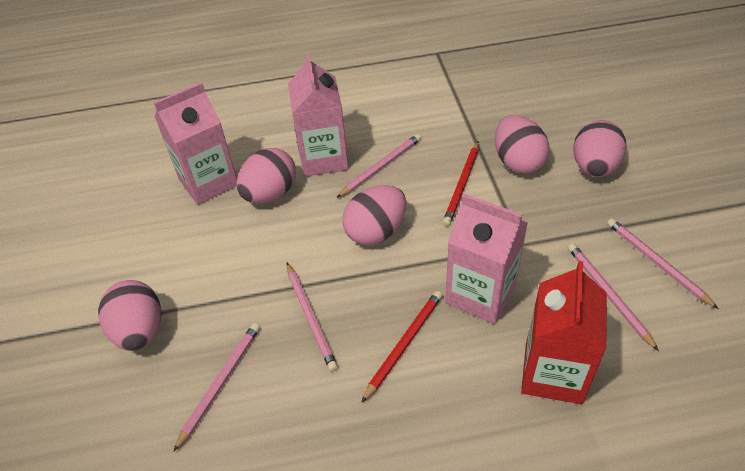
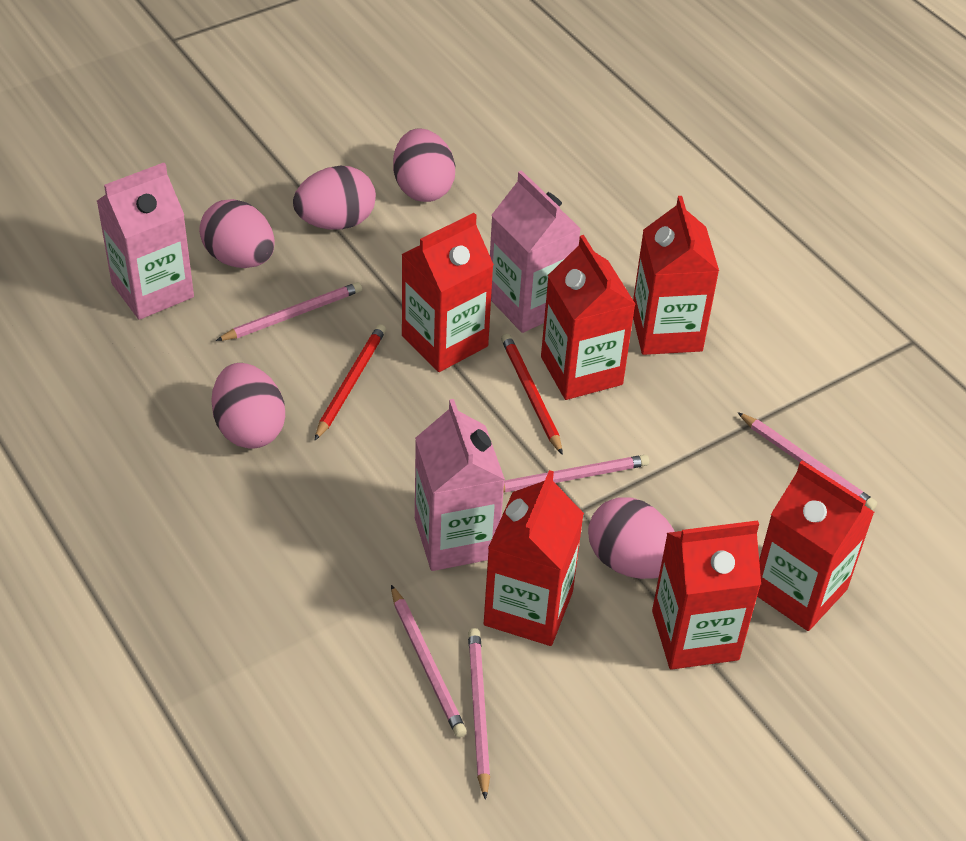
red carton: [521,261,607,404] = 1 -> [401,213,494,372] [484,470,584,646] [541,235,636,400] [633,196,719,355] [652,520,761,670] [757,460,874,631] = 6

